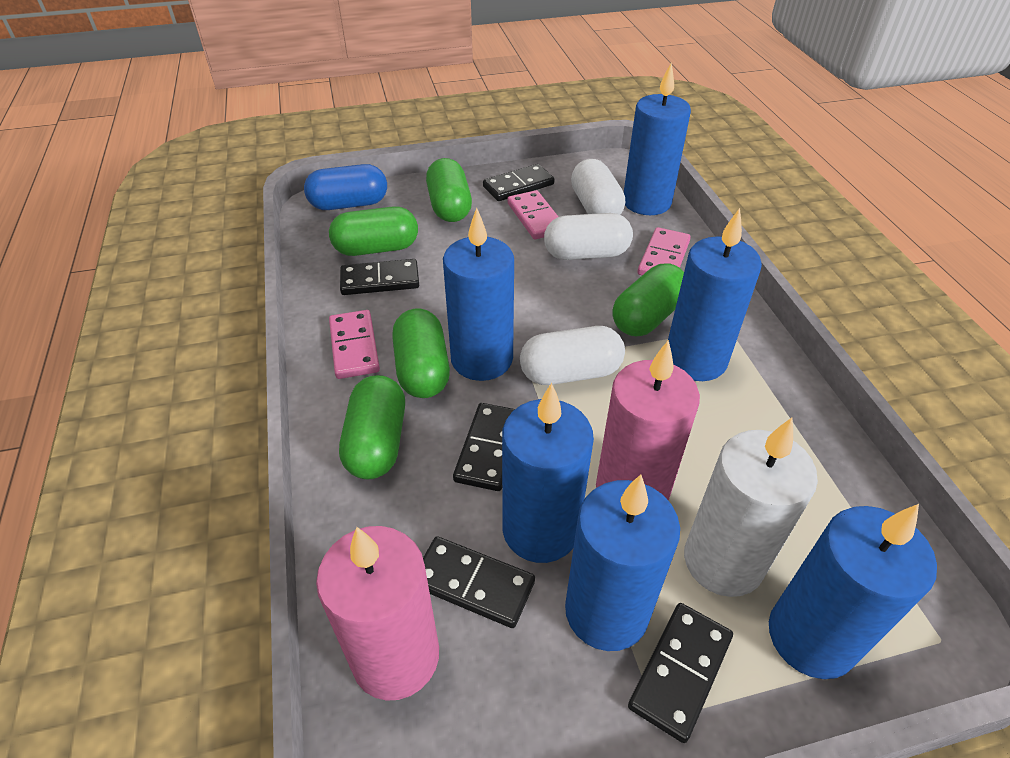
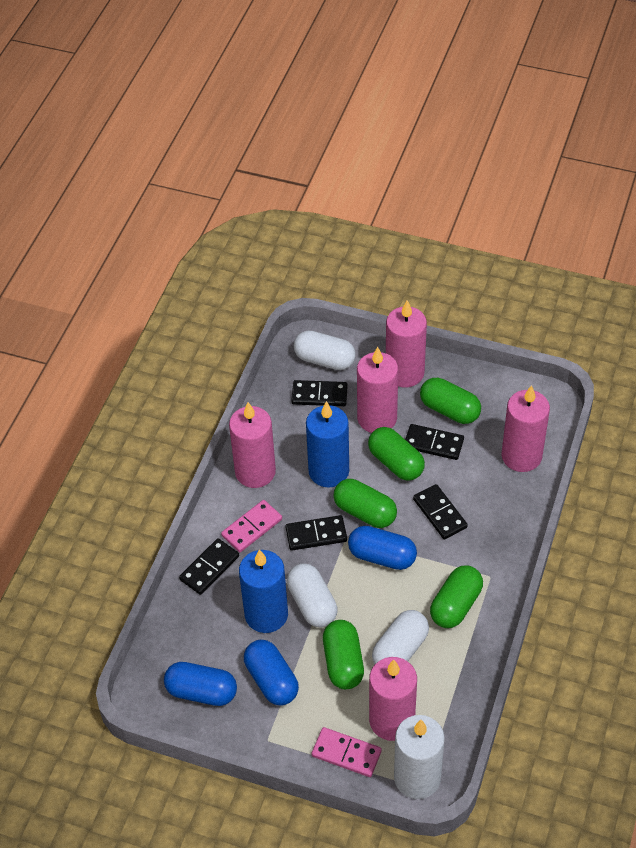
blue candle: [443,208,514,381] [502,383,594,563] [565,474,680,651] [624,62,691,215] [668,208,762,381] [769,504,937,679] = 6 -> [239,549,288,633] [306,401,349,488] = 2
blue capsule: [304,164,387,210] = 1 -> [164,662,237,706] [244,640,299,705] [348,526,417,570] = 3
pink candle: [316,526,439,701] [596,340,700,500] = 2 -> [229,402,276,488] [357,347,398,433] [369,657,417,741] [386,300,427,388] [501,385,550,472] = 5
pink domino: [329,310,380,379] [507,190,558,240] [637,227,691,275] = 3 -> [221,500,282,552] [312,727,382,777] = 2

